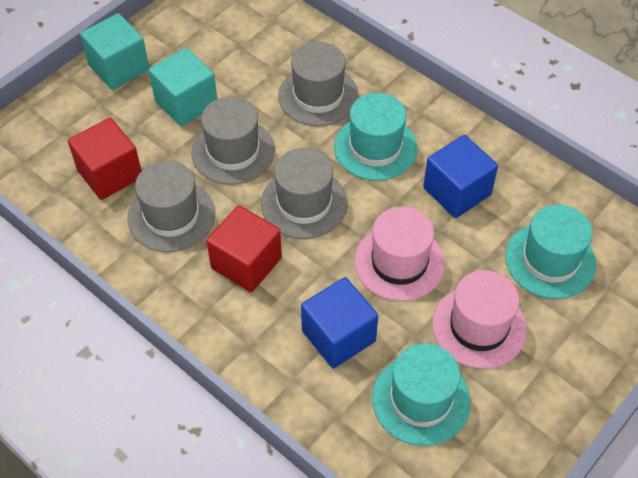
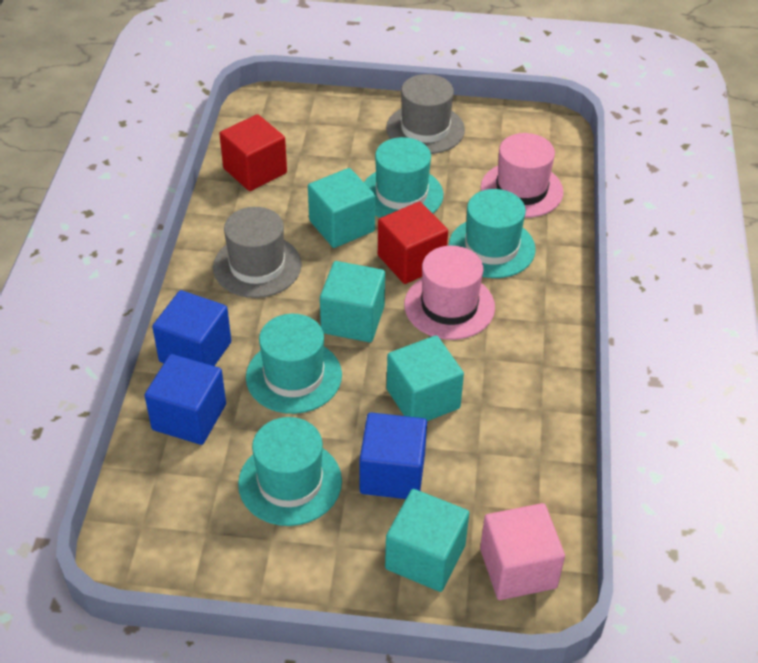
blue cube: [301,277,378,369] [423,135,498,218] = 2 -> [144,354,226,445] [152,290,231,366] [360,413,427,499] = 3
grey hat: [127,160,215,252] [191,97,275,185] [261,148,348,239] [278,42,359,126] = 4 -> [213,207,302,298] [386,74,465,154] = 2
pink cube: none = 0 -> [480,503,565,600] = 1
turquoise cube: [80,13,149,90] [149,48,217,126] = 2 -> [308,168,375,248] [320,261,385,342] [385,489,469,592] [387,335,464,421] = 4
turquoise hat: [334,93,417,181] [372,343,471,446] [505,205,596,299] = 3 -> [238,417,342,526] [246,314,342,414] [364,137,443,218] [449,189,536,278] = 4

